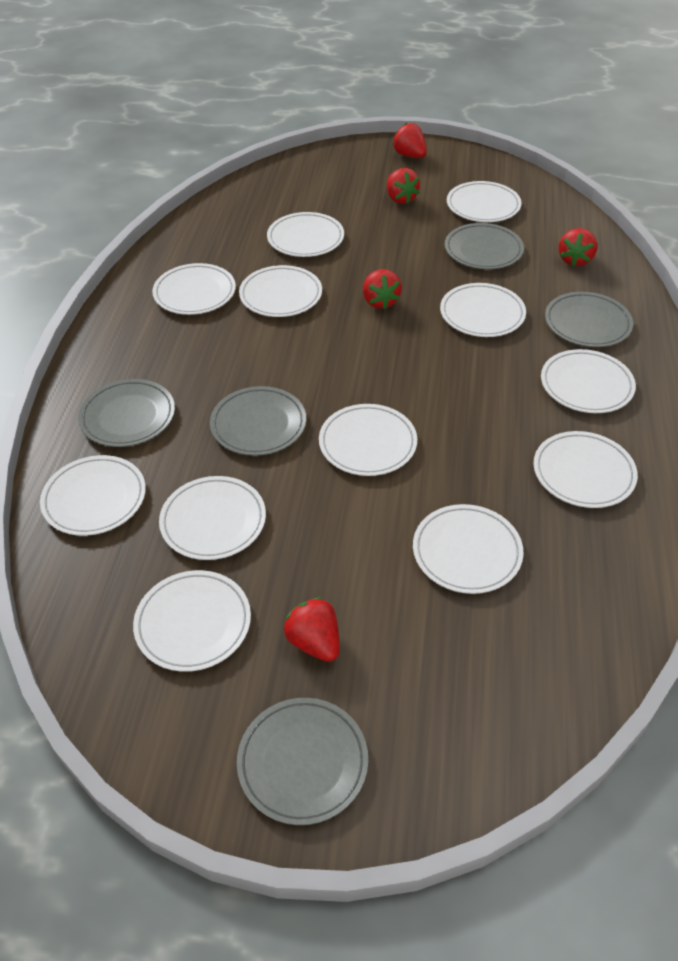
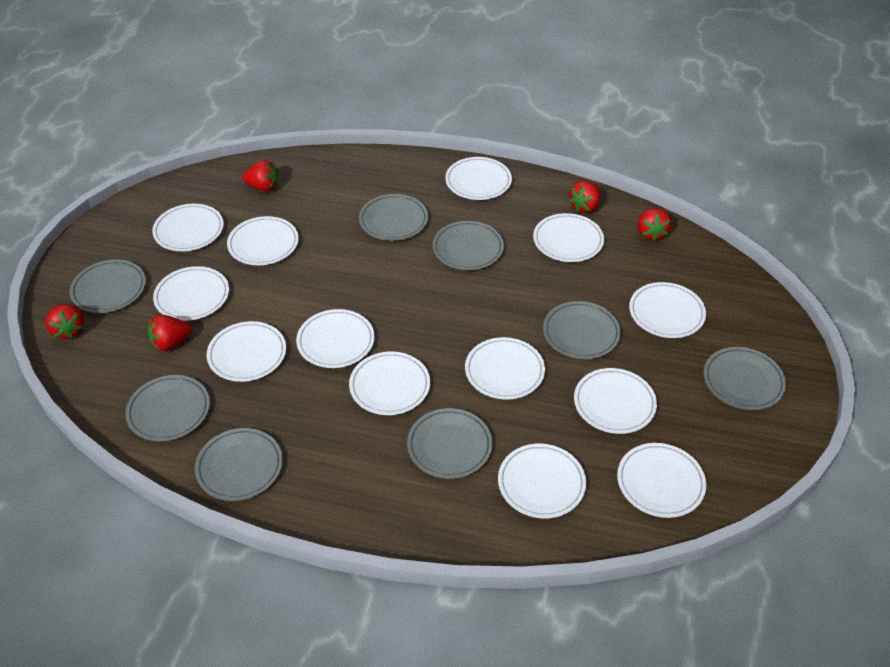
grey plate: [78,379,175,447] [210,386,306,456] [237,698,368,825] [445,223,524,269] [545,292,633,347] = 5 -> [70,260,146,313] [125,375,210,442] [195,428,283,501] [359,194,428,241] [407,408,493,479] [433,221,504,270] [543,301,621,359] [704,347,786,410] = 8
white plate: [40,455,146,536] [133,570,251,672] [152,263,236,315] [159,476,266,560] [239,265,322,317] [267,212,344,257] [319,404,417,476] [413,504,524,594] [440,283,526,337] [447,181,521,222] [533,431,638,508] [541,349,636,413] = 12 -> [152,204,224,251] [153,266,229,321] [207,321,286,382] [227,216,299,265] [296,309,375,368] [349,351,430,415] [445,157,512,200] [465,337,545,399] [498,444,586,518] [533,213,604,262] [574,368,657,434] [617,443,706,518] [629,282,706,338] = 13

